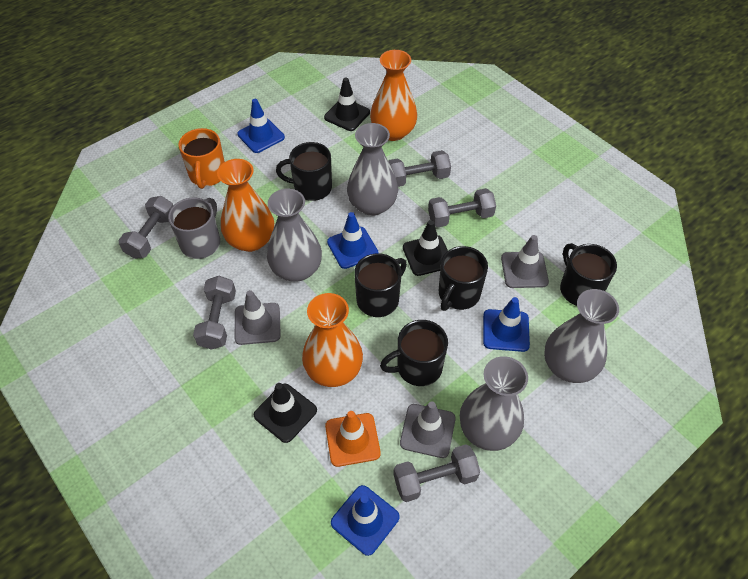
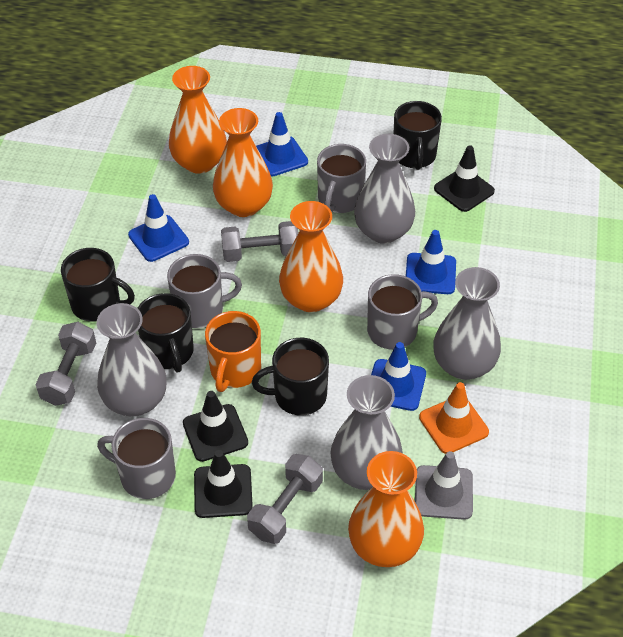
black mug: [276,142,332,201] [354,253,407,317] [380,320,448,386] [439,246,488,311] [560,243,617,306] = 5 -> [61,248,135,322] [137,293,194,373] [252,338,329,416] [393,101,442,170] = 4
grey dumbbell: [119,196,173,259] [193,276,236,350] [388,150,451,187] [393,444,480,502] [428,188,496,227] = 5 -> [35,322,96,406] [221,221,298,262] [247,454,323,544] = 3
grey mug: [168,197,220,259] = 1 -> [97,418,176,499] [167,254,242,328] [317,144,366,213] [367,274,438,350] = 4
grey traffic cone: [235,290,281,345] [400,401,456,458] [501,235,549,288] = 3 -> [415,451,473,520] = 1
orange vase: [217,159,274,252] [302,293,363,387] [370,50,417,141] = 3 -> [169,66,227,174] [213,108,273,217] [279,201,343,312] [348,451,424,567] = 4

